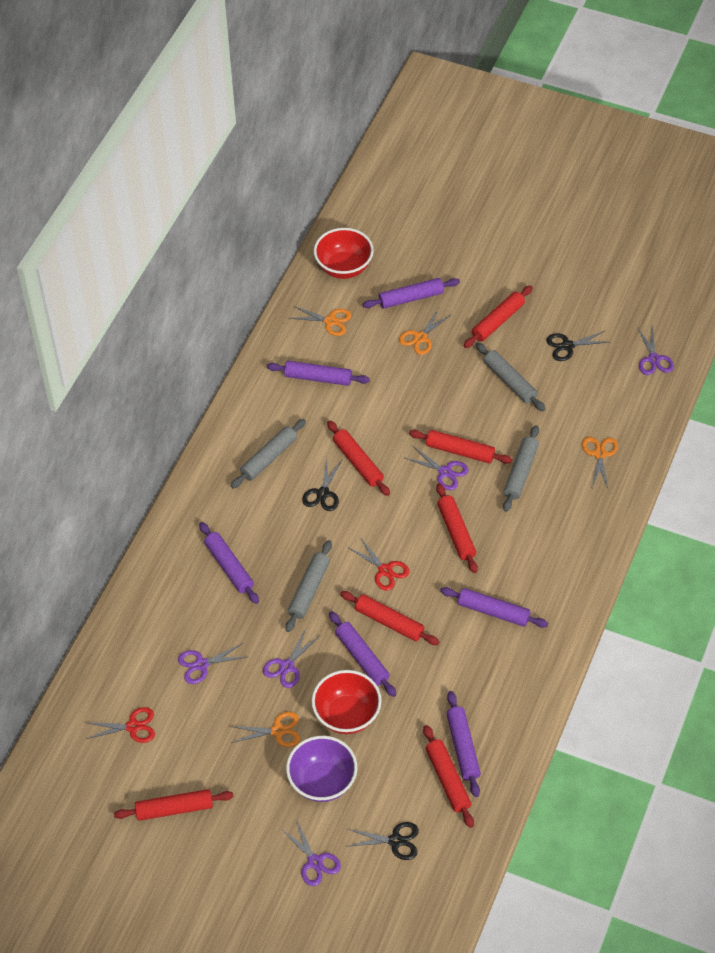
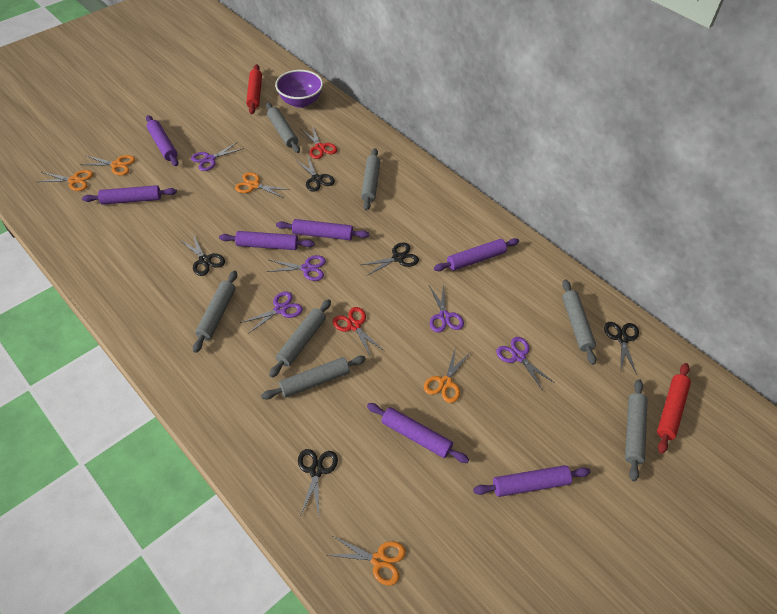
black scissors: [302,458,342,511] [345,822,418,860] [546,331,609,361] = 3 -> [180,235,225,276] [296,155,335,192] [298,449,338,516] [361,242,419,276] [604,322,639,374] = 5
grey rolling pin: [231,419,306,488] [285,540,332,632] [476,343,545,411] [503,425,539,512] = 4 -> [193,270,237,353] [261,356,366,400] [266,103,300,153] [269,299,331,378] [361,148,380,211] [562,280,596,365] [625,379,648,481] = 7
orange scissors: [230,712,300,747] [288,306,352,336] [399,308,452,355] [582,437,618,490] = 4 -> [37,170,93,191] [81,155,135,175] [235,172,290,198] [328,536,406,586] [424,346,470,403] = 5
purple rolling pin: [199,522,259,604] [267,361,370,386] [329,611,397,697] [362,278,460,309] [440,587,548,628] [446,691,481,797] = 6 -> [82,185,177,205] [146,115,179,166] [219,231,315,250] [276,219,369,240] [367,403,469,463] [434,238,519,271] [473,465,590,497] = 7
red bowl: [312,670,382,734] [314,228,374,279] = 2 -> none = 0
red rolling pin: [114,789,234,821] [327,421,390,496] [340,591,439,645] [409,430,512,464] [423,725,474,828] [436,483,478,573] [464,286,533,348] = 7 -> [246,64,262,114] [657,363,691,454] = 2

